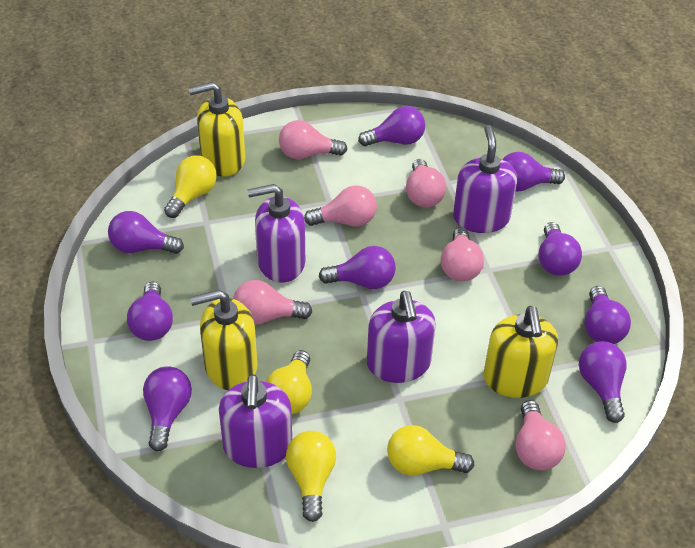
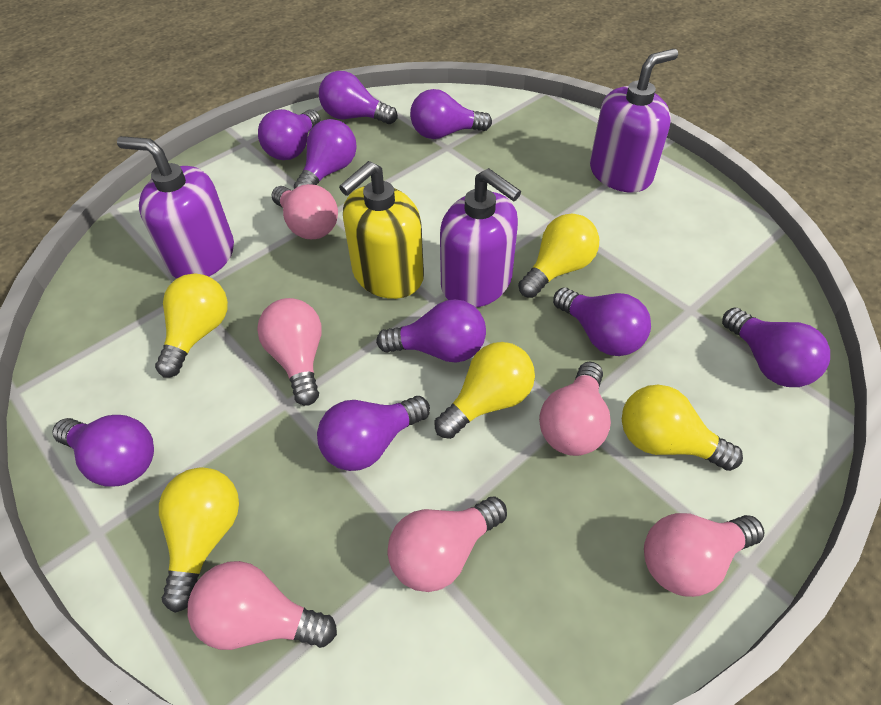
purple soap dispenser: [219,374,292,468] [247,184,305,282] [367,291,436,383] [453,125,517,233] = 4 -> [117,136,234,279] [440,168,521,308] [590,49,678,193] = 3
yellow light bulb: [164,155,217,218] [266,350,312,414] [286,431,336,522] [387,425,474,476] = 4 -> [155,273,228,377] [159,467,239,613] [434,342,535,439] [518,214,599,298] [622,385,743,471] = 5
yellow soap dispenser: [189,82,245,177] [190,290,257,390] [484,306,558,398] = 3 -> [339,161,424,299] = 1

